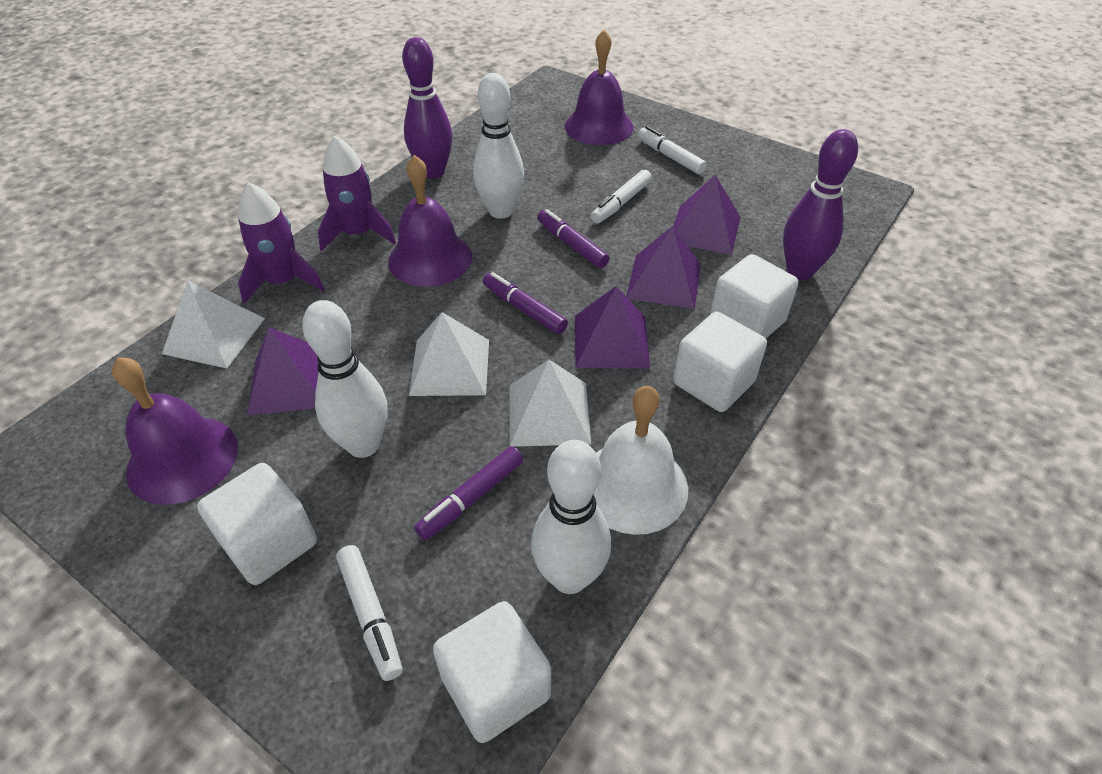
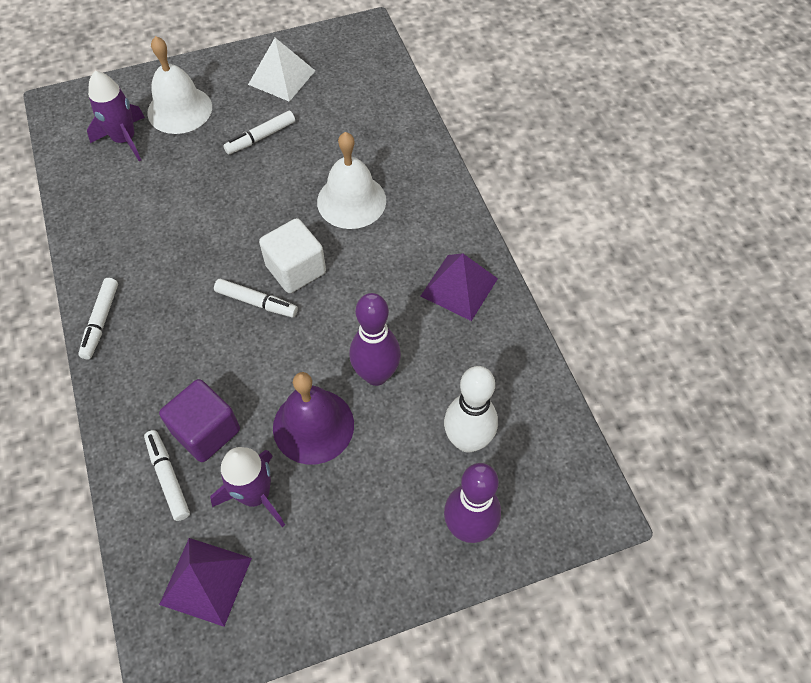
purple bell: [112,357,238,505] [388,155,472,287] [565,29,633,145] = 3 -> [273,372,354,465] = 1
purple cube: none = 0 -> [159,379,240,462] = 1
purple marker: [414,446,523,540] [483,272,568,334] [537,209,610,268] = 3 -> none = 0
purple pyramid: [247,328,319,416] [575,286,650,369] [626,226,701,309] [673,175,741,255] = 4 -> [159,538,252,627] [421,253,498,321] = 2
white bell: [594,386,688,535] = 1 -> [147,36,212,134] [317,132,386,229] = 2
white bowling pin: [302,300,387,458] [473,73,524,219] [531,440,611,594] = 3 -> [444,366,498,453] = 1
white cube: [197,463,317,585] [433,601,551,743] [673,312,767,412] [710,254,798,338] = 4 -> [259,218,326,293] = 1
white marker: [336,545,402,681] [591,170,652,223] [638,126,707,174] = 3 -> [78,278,118,359] [144,430,190,521] [214,279,298,317] [223,111,295,154] = 4
white pyramid: [162,281,265,368] [409,312,489,396] [510,360,591,447] = 3 -> [248,38,315,102] = 1

